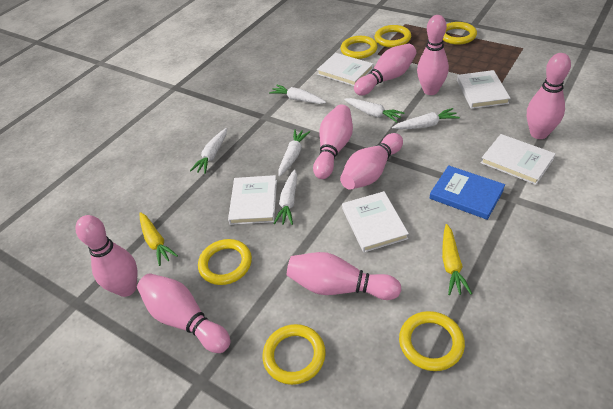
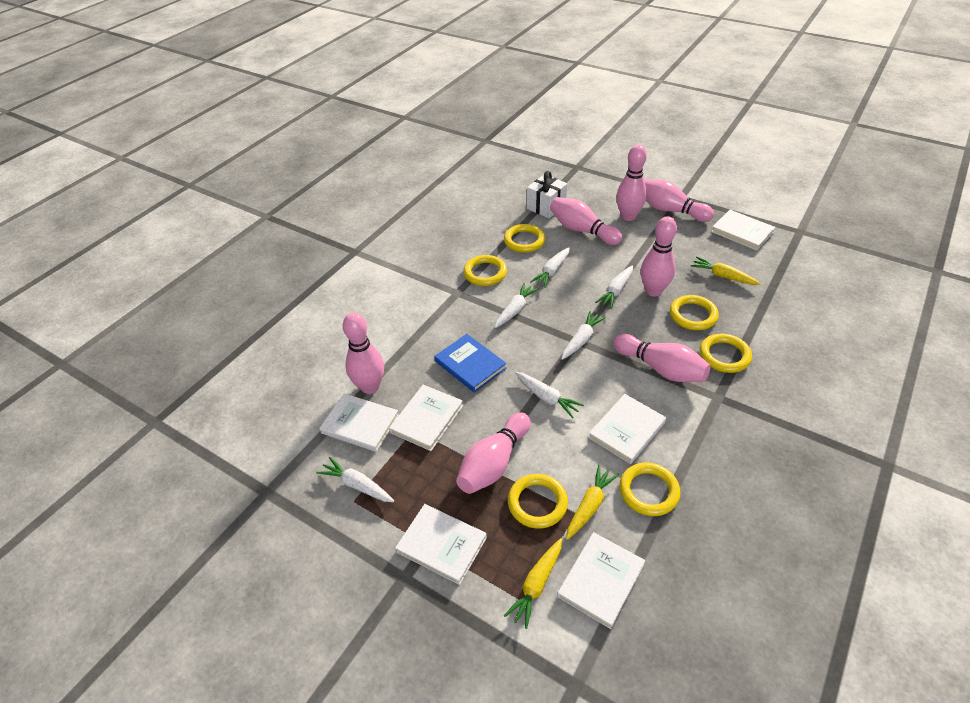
pink bowling pin: [75,215,137,297] [137,273,230,353] [287,252,401,300] [313,105,353,179] [340,133,403,190] [354,44,416,96] [417,15,449,95] [527,53,571,139] = 8 -> [343,313,384,394] [456,412,531,494] [550,197,622,245] [613,334,711,382] [616,145,647,221] [641,216,677,297] [644,179,714,222] = 7
white book: [228,175,277,225] [317,53,373,86] [342,191,409,253] [457,70,511,109] [481,134,556,185] = 5 -> [319,393,399,452] [389,385,463,451] [395,504,487,585] [557,532,645,629] [588,394,666,464] [711,210,775,250] = 6
white gift: none = 0 -> [527,171,567,218] = 1
yellow carrot: [139,212,178,266] [442,224,472,295] = 2 -> [504,538,562,629] [566,465,619,540] [691,257,761,285] = 3

